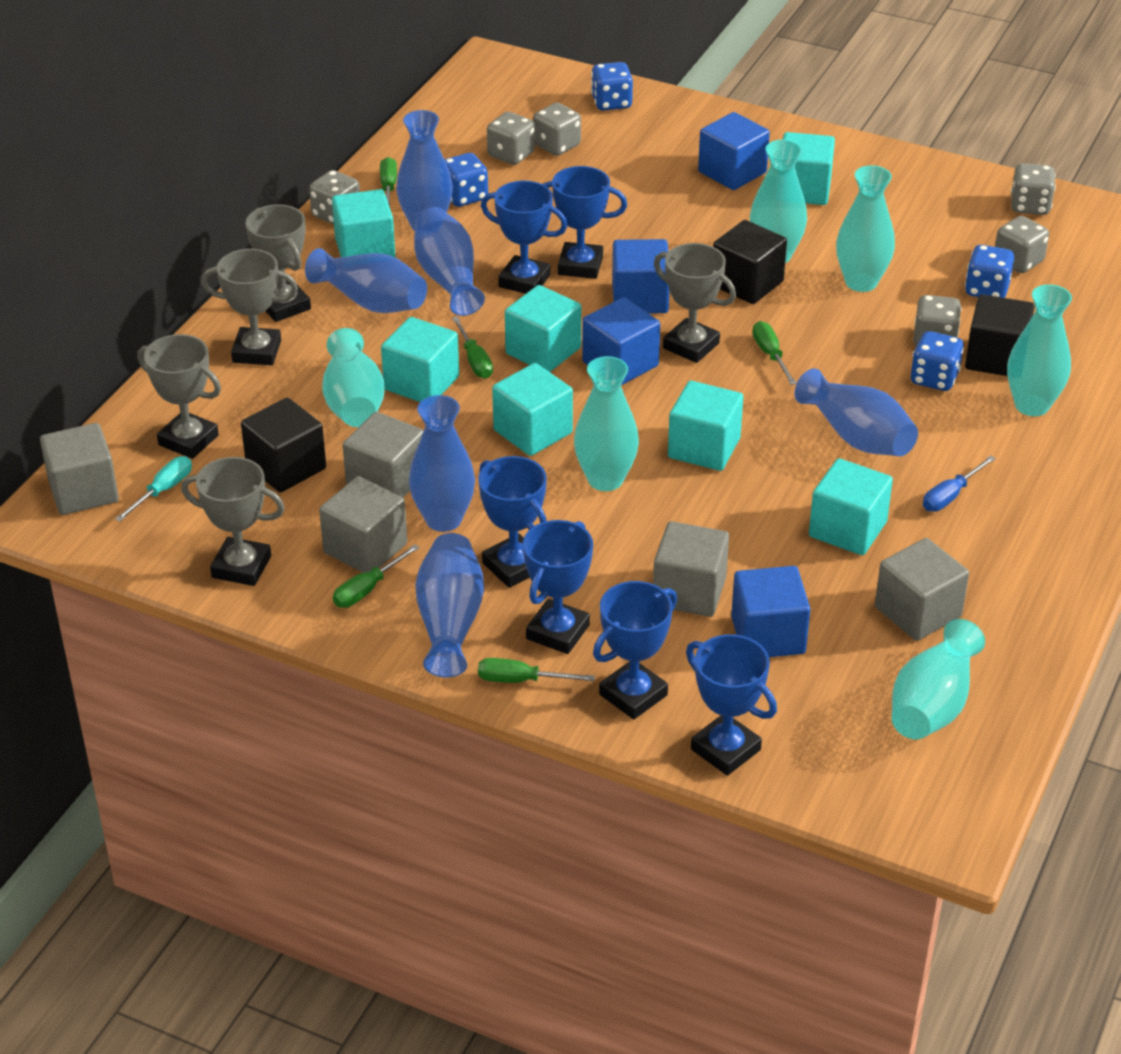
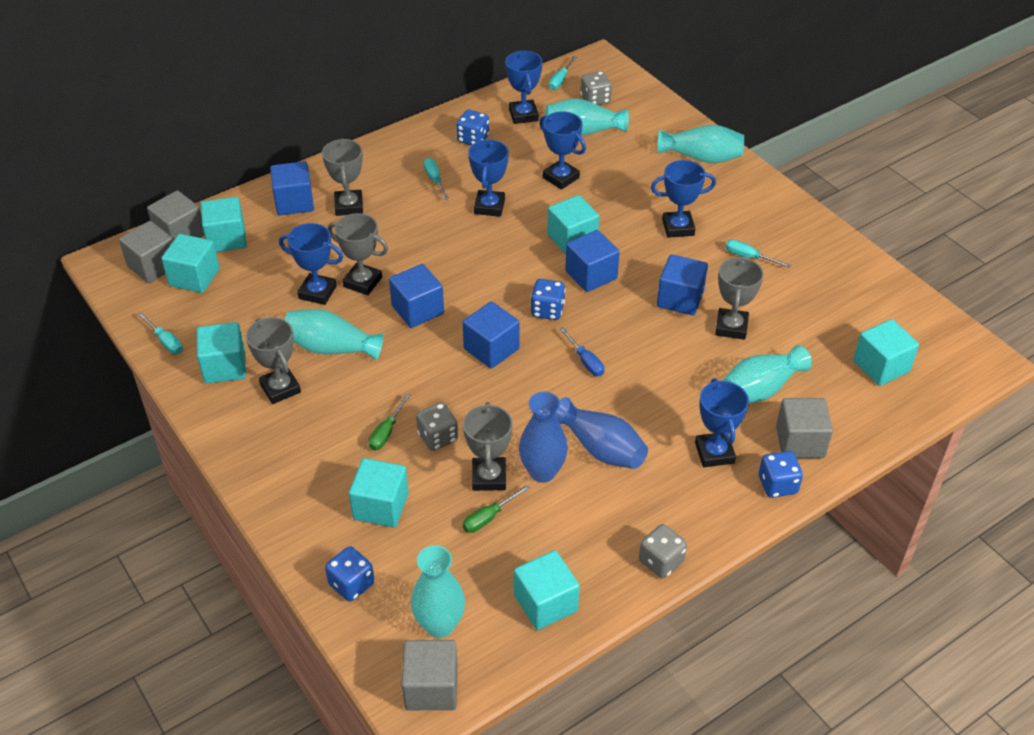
black cube: [241,397,326,493] [713,220,787,304] [965,294,1035,376] = 3 -> none = 0
blue cube: [582,297,660,385] [612,239,670,313] [698,112,770,190] [731,566,810,657] = 4 -> [270,161,314,215] [389,264,444,328] [463,301,520,369] [565,230,620,292] [657,254,708,315] = 5
blue vase: [305,248,427,313] [396,110,453,231] [409,395,475,532] [414,207,485,316] [415,533,484,677] [795,368,918,456] = 6 -> [519,392,568,483] [555,397,648,469] = 2
green screwdriver: [333,544,420,608] [380,157,397,210] [452,316,493,378] [478,658,595,683] [752,321,797,385] = 5 -> [368,393,411,450] [463,485,530,533] = 2
grey cube: [40,423,119,515] [319,476,407,573] [343,412,424,498] [653,521,729,617] [875,538,969,641] = 5 -> [119,221,173,283] [147,190,204,241] [401,640,458,710] [776,398,833,458] = 4
grey dice: [309,170,360,224] [487,112,535,165] [533,103,581,156] [913,295,962,347] [995,216,1049,273] [1011,163,1056,215] = 6 -> [416,402,458,451] [580,71,612,105] [639,524,687,578] = 3
turquoise screwdriver: [115,456,192,521] = 1 -> [137,312,183,354] [424,158,449,200] [549,56,576,90] [725,239,791,268] = 4
turquoise vase: [322,328,385,427] [574,356,639,491] [750,140,807,263] [836,165,895,292] [892,619,985,739] [1007,284,1072,416] = 6 -> [284,309,384,360] [411,545,465,638] [545,98,629,136] [658,125,744,163] [722,345,812,403] = 5

